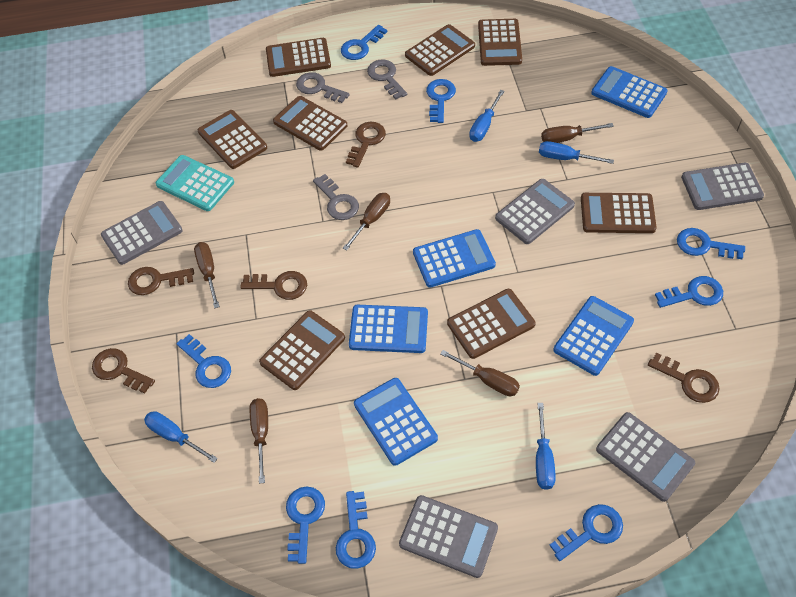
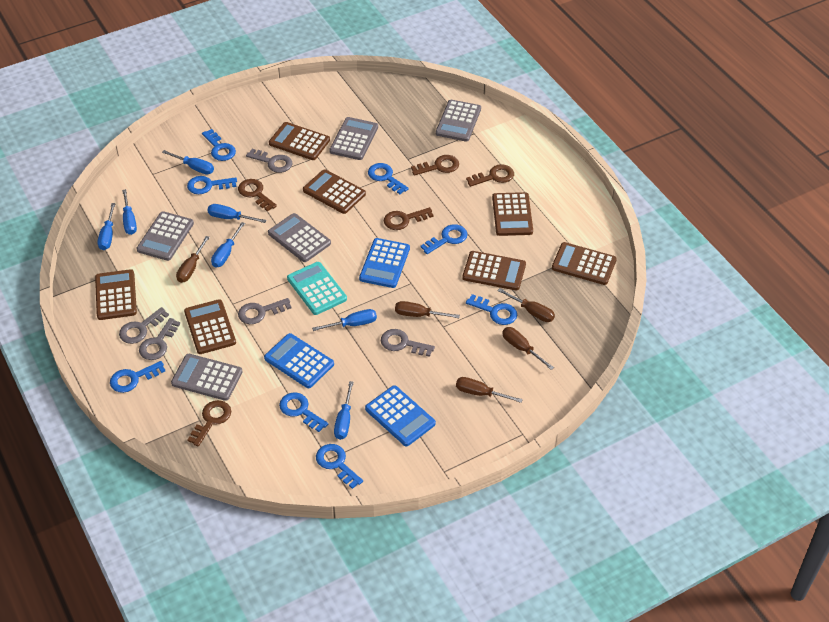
blue calculator: [349,305,428,353] [354,378,438,466] [413,229,496,288] [553,296,634,376] [591,66,668,118] = 5 -> [264,333,334,388] [359,238,410,288] [365,385,436,446] = 3
blue screwdriver: [144,411,218,463] [469,90,505,142] [536,403,556,490] [539,141,614,164] = 4 -> [98,203,116,250] [122,189,137,235] [162,150,214,174] [207,204,266,223] [211,222,245,268] [312,309,377,331] [334,381,354,440] = 7
brown calculator: [198,110,267,169] [259,310,345,390] [266,38,331,77] [273,96,348,151] [405,24,475,76] [447,289,536,359] [478,19,522,66] [581,193,657,233] = 8 -> [95,269,137,320] [184,299,236,354] [269,122,330,160] [303,169,366,214] [462,251,526,290] [492,192,533,236] [552,242,617,285] = 7
grey key: [296,72,350,103] [313,174,359,220] [367,59,407,100] = 3 -> [119,307,169,344] [139,318,180,360] [238,298,291,324] [246,149,292,173] [381,329,435,357] = 5

